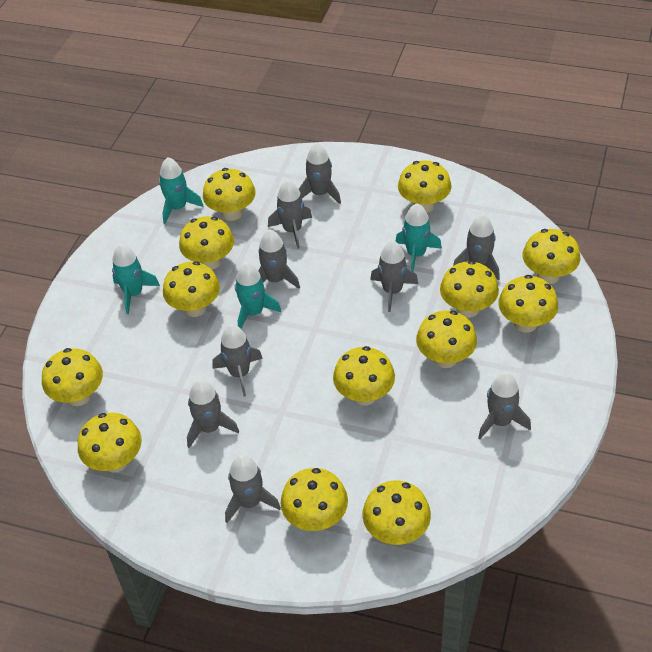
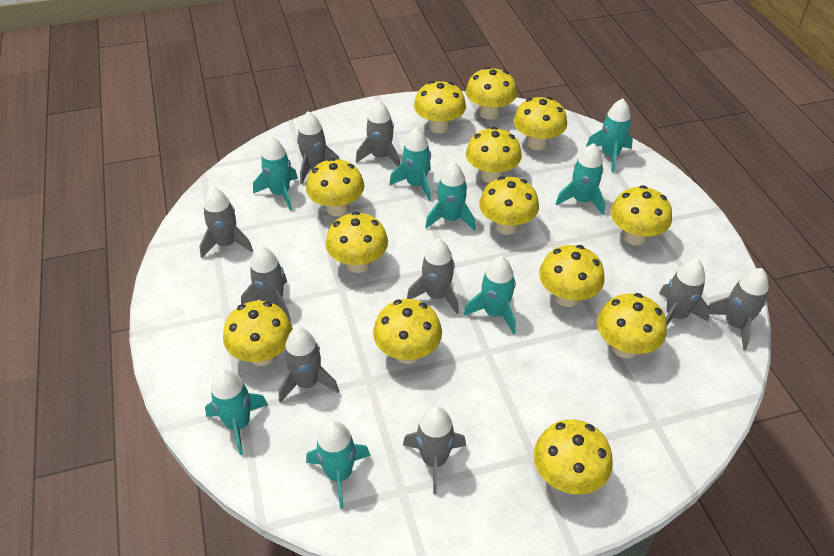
turquoise rocket: [112,244,160,314] [159,157,204,224] [235,263,282,329] [395,203,442,272] = 4 -> [205,369,268,455] [253,136,298,210] [306,420,371,509] [389,127,431,201] [425,162,476,231] [464,256,516,334] [556,143,605,215] [586,98,633,172] = 8

